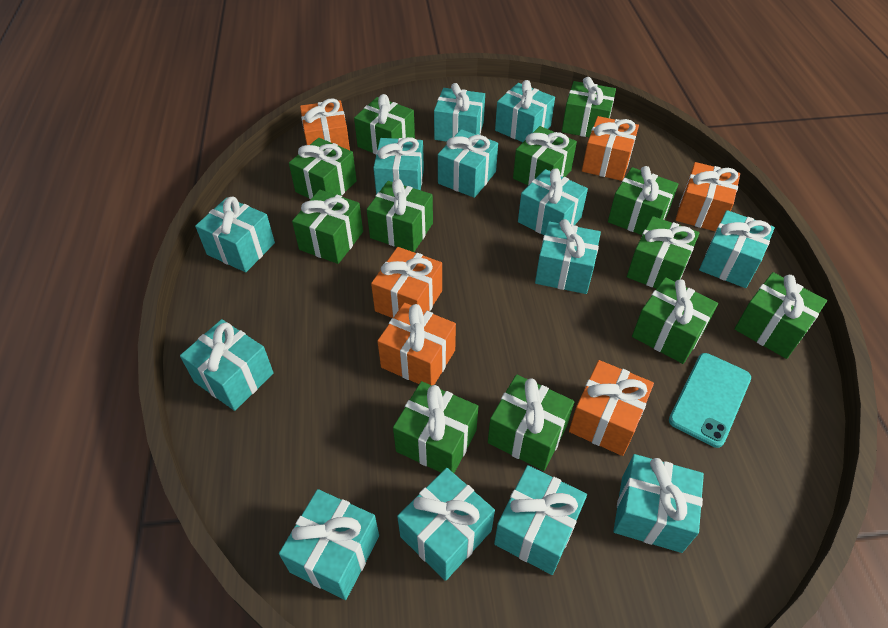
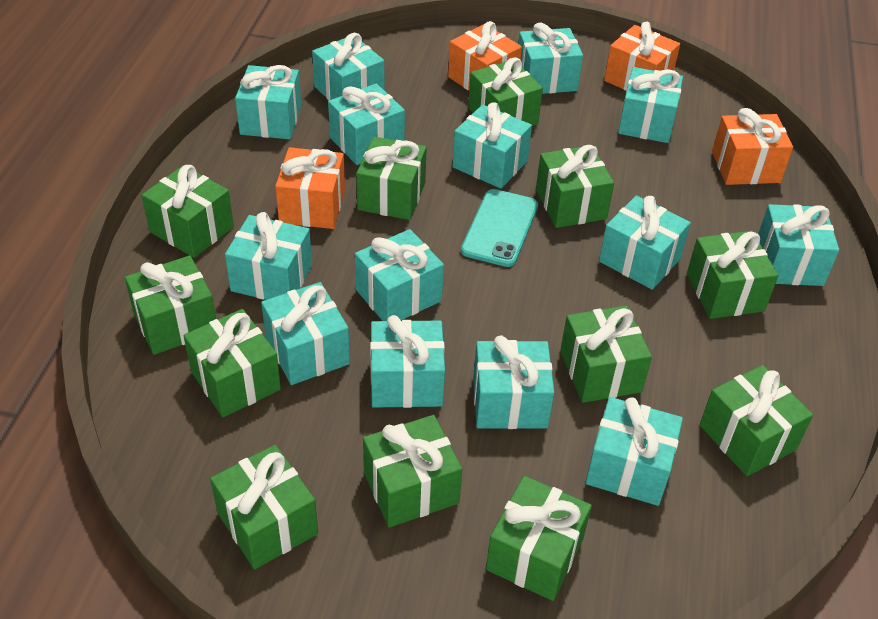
orange gift: [300,98,350,150] [371,247,442,318] [377,303,456,385] [569,360,654,456] [582,116,639,181] [675,162,740,232] = 6 -> [275,147,345,229] [448,21,522,90] [604,22,680,91] [712,108,793,185] = 4
turquoise gift: [180,319,274,411] [195,197,275,272] [279,489,379,600] [373,137,424,194] [397,468,495,581] [434,83,485,142] [438,129,498,198] [494,465,587,575] [495,80,555,142] [518,169,588,235] [535,219,601,294] [613,454,704,553] [699,210,775,288] = 13 -> [225,212,312,300] [235,65,301,139] [261,282,350,385] [312,33,384,100] [328,83,405,165] [355,229,444,321] [370,315,445,408] [452,102,532,189] [473,336,555,429] [518,22,583,94] [585,397,683,506] [599,195,691,290] [618,67,683,143] [758,204,839,286] = 14

